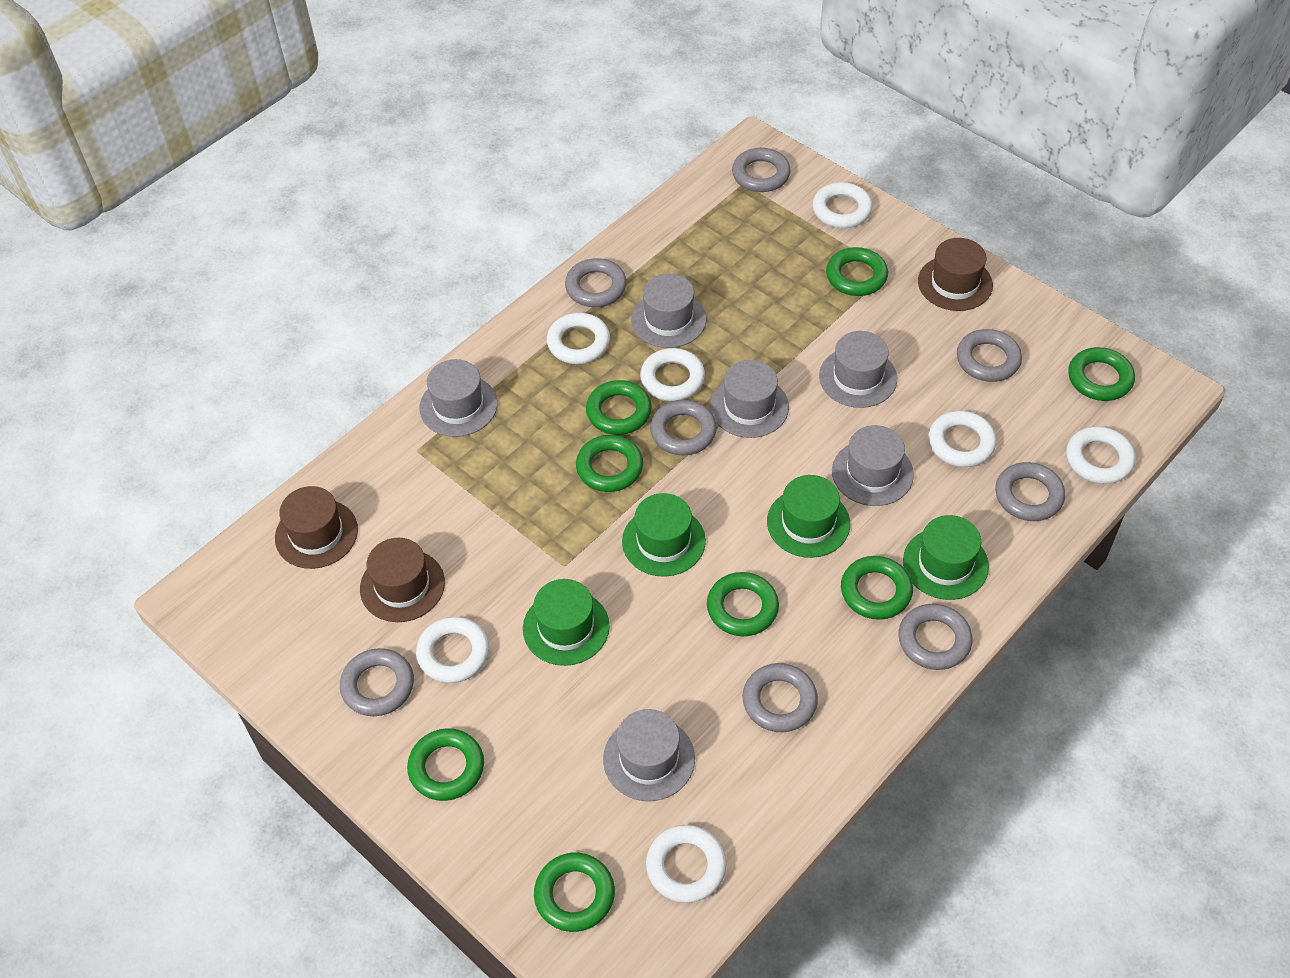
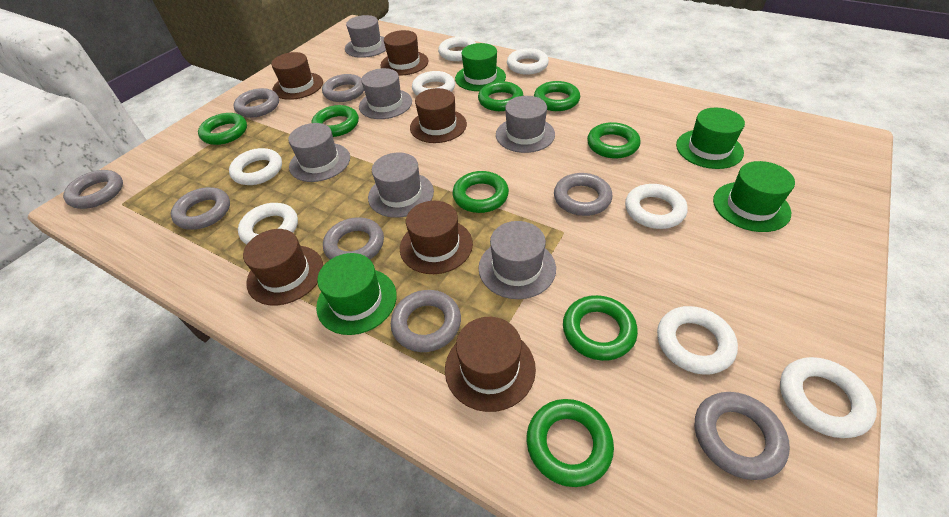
brown hat: [275,486,358,569] [360,538,445,622] [918,238,993,311] = 3 -> [243,229,323,306] [271,52,323,100] [381,30,429,76] [400,201,473,274] [410,88,467,143] [445,317,536,412] = 6
white ring: [416,617,489,683] [547,313,610,364] [640,348,705,401] [646,825,726,903] [813,182,872,228] [929,411,996,467] [1066,426,1136,484] = 7 -> [229,148,282,185] [238,203,298,244] [412,71,455,95] [438,37,476,61] [507,48,549,75] [625,184,688,229] [657,306,738,375] [780,357,877,438] = 8

